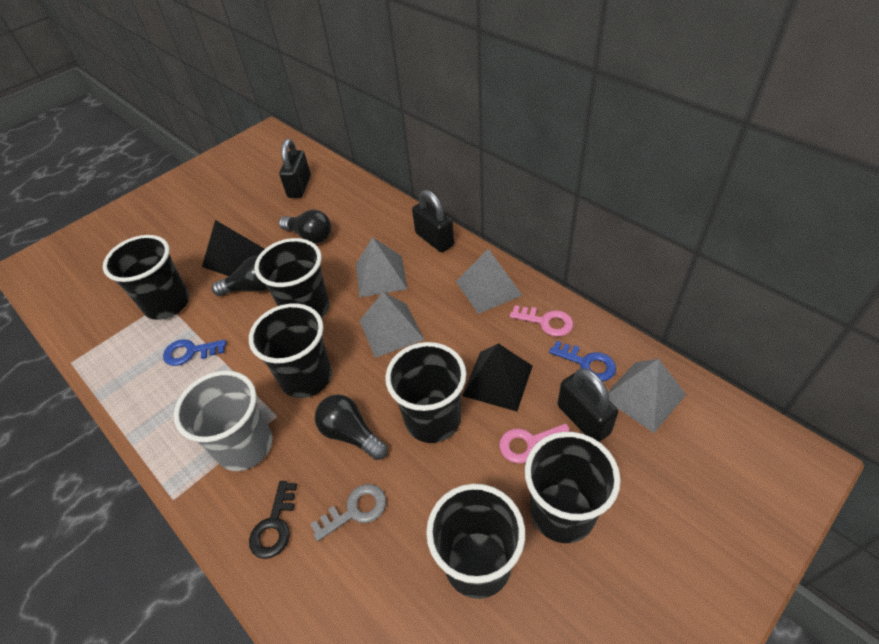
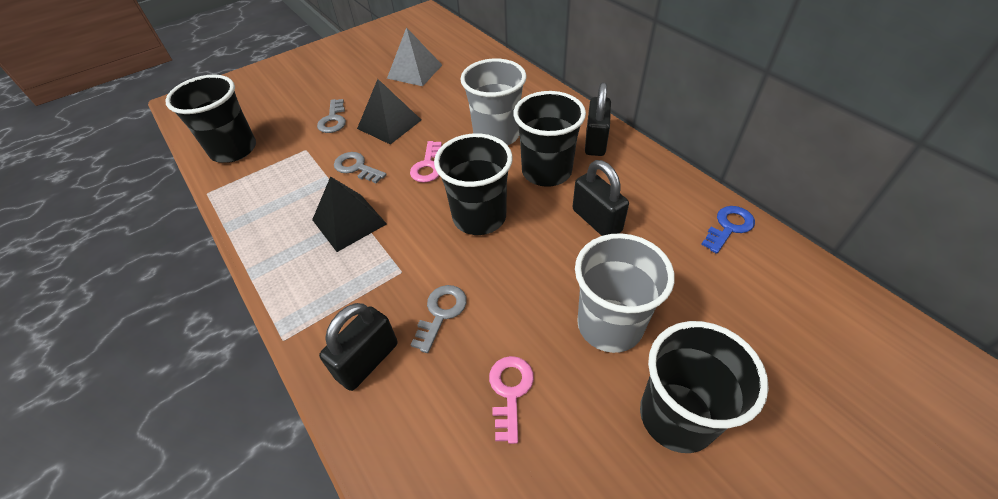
black cup: [103,235,190,320] [249,303,332,398] [254,238,329,318] [385,342,467,443] [426,484,525,599] [525,432,621,543] = 6 -> [165,74,256,163] [434,133,513,235] [513,91,586,187] [640,321,769,453] = 4
black key: [249,481,297,559] = 1 -> none = 0
black light bulb: [212,256,268,296] [279,210,331,244] [315,394,387,460] = 3 -> none = 0
blue key: [163,339,226,366] [549,341,616,381] = 2 -> [701,206,755,254] = 1
grey cup: [174,371,272,471] = 1 -> [461,59,527,145] [575,233,675,353] = 2
grey key: [311,484,386,541] = 1 -> [317,99,346,133] [334,152,387,183] [411,285,467,353] = 3
grey pyramid: [356,237,407,297] [360,292,424,358] [456,249,522,314] [608,359,686,433] = 4 -> [387,27,442,86] = 1

